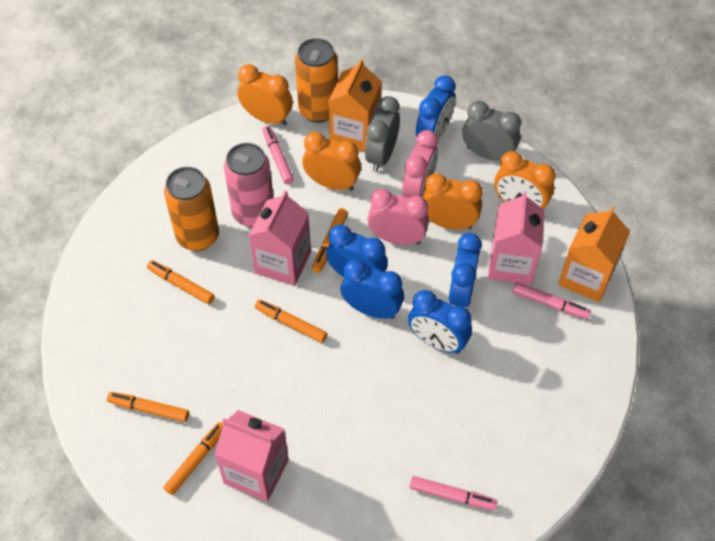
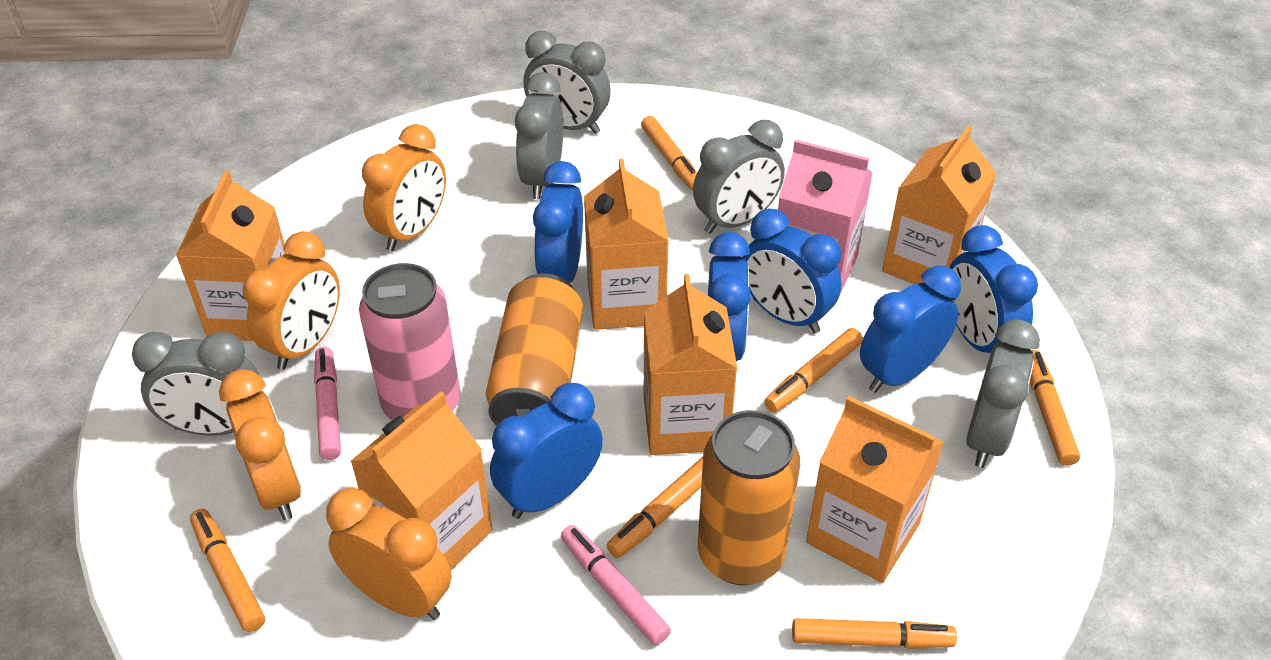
blue clock: [326,224,388,278] [341,259,404,319] [408,290,472,354] [416,75,456,140] [448,233,482,307] = 5 -> [490,383,603,519] [533,161,583,283] [708,232,751,361] [743,209,841,334] [860,266,961,393] [949,225,1038,353] = 6
grey clock: [365,96,400,172] [462,101,521,161] = 2 -> [132,332,262,436] [515,72,563,199] [523,31,611,134] [693,120,785,234] [966,319,1040,468] = 5
orange carton: [328,59,382,152] [558,206,630,302] = 2 -> [176,170,287,341] [350,391,493,570] [584,158,669,330] [644,274,737,455] [806,396,944,583] [882,126,997,284] = 6
orange marker: [107,392,189,422] [147,260,214,304] [163,422,223,495] [255,300,327,343] [312,208,348,273] = 5 -> [190,509,265,632] [607,457,703,558] [641,116,697,190] [764,328,863,412] [792,618,957,649] [1030,350,1080,466] = 6
pink carton: [214,410,289,502] [248,190,311,286] [488,191,545,285] = 3 -> [778,139,873,296] = 1
pink clock: [367,189,429,245] [402,130,438,198] = 2 -> none = 0
pink marker: [262,126,294,184] [410,476,498,511] [513,282,591,319] = 3 -> [314,347,341,460] [561,525,671,645] = 2

